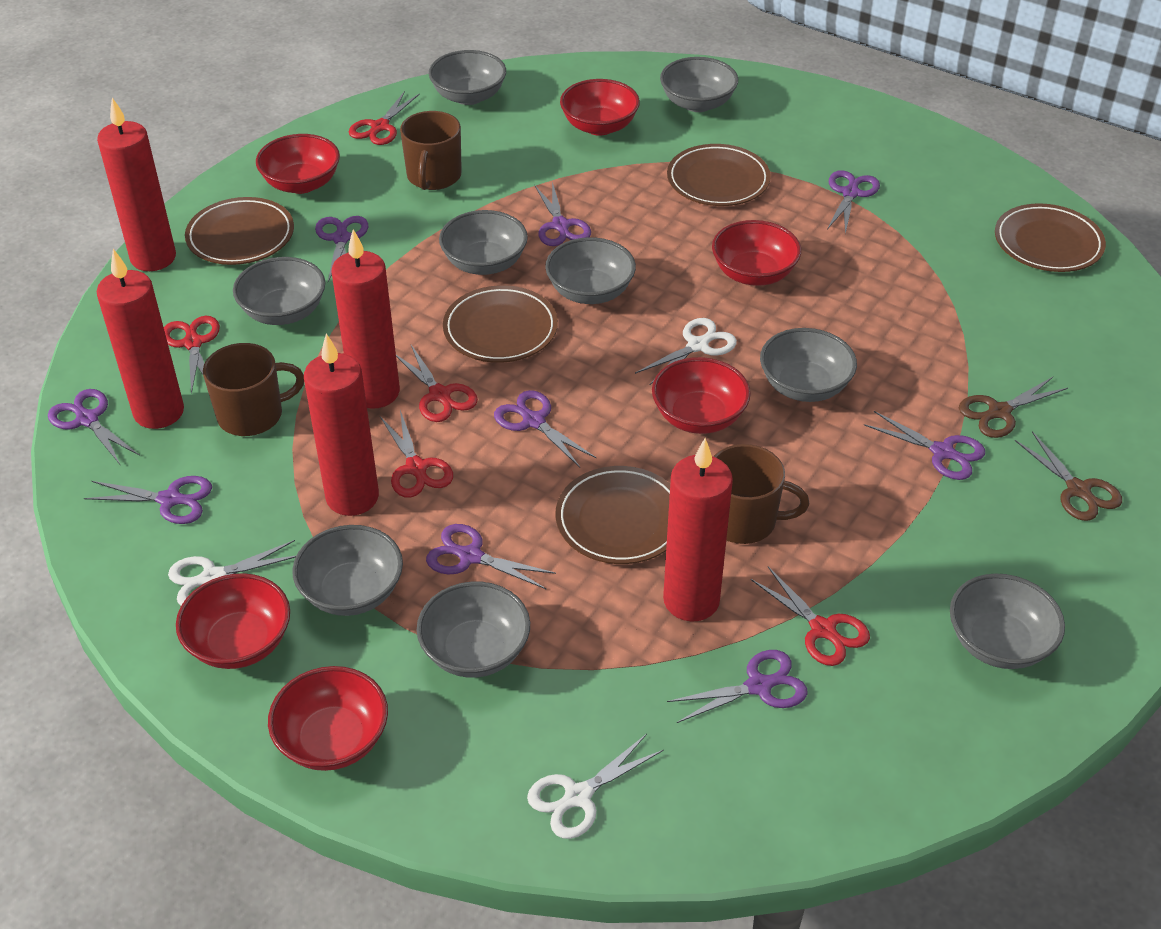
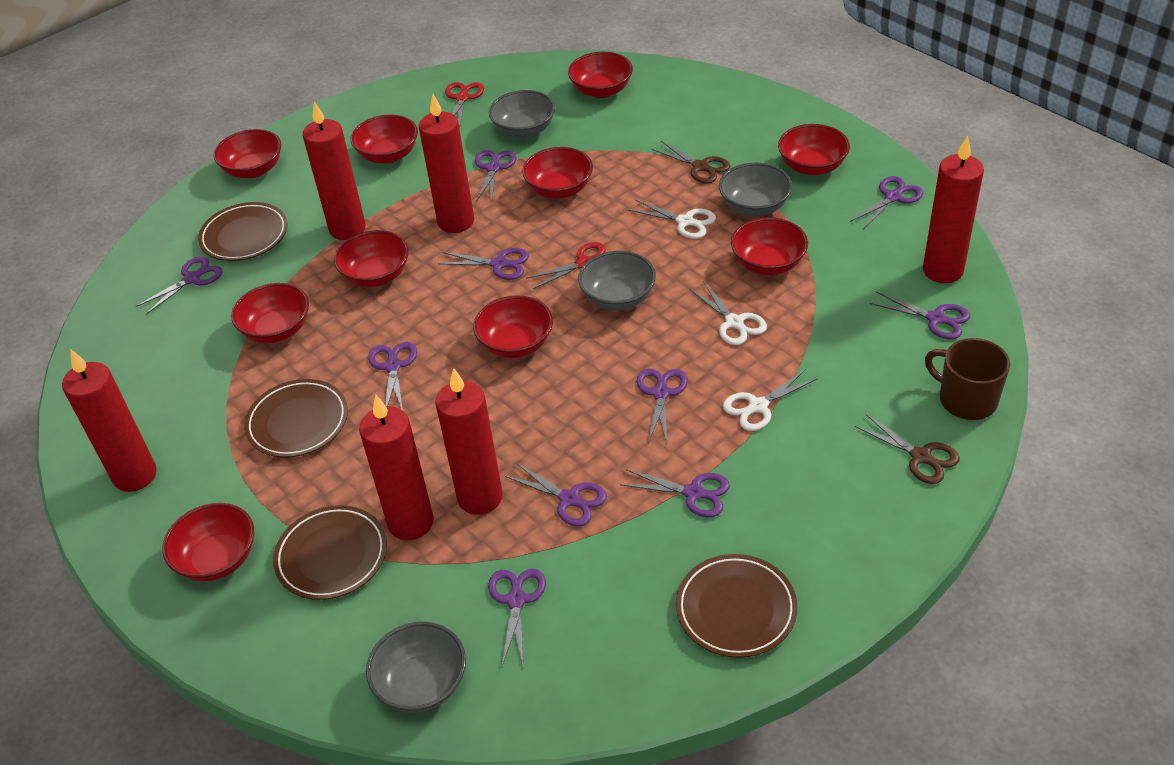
brown mug: [203,343,304,436] [400,111,462,190] [713,444,809,544] = 3 -> [925,338,1010,420] = 1
brown plate: [185,197,294,265] [443,285,558,363] [556,466,670,564] [667,144,771,206] [995,203,1106,272] = 5 -> [198,202,288,261] [244,379,348,458] [273,505,387,600] [676,554,798,658] = 4
grey bowl: [233,257,325,325] [292,525,403,616] [417,582,530,678] [429,50,506,105] [439,210,528,275] [545,237,636,304] [660,57,738,112] [760,328,857,402] [950,573,1065,669] = 9 -> [366,622,466,713] [489,90,555,138] [578,251,656,310] [719,163,792,216] = 4
purple scissors: [48,389,140,466] [84,476,212,524] [315,216,368,282] [426,524,556,590] [494,390,597,467] [535,182,591,246] [667,650,807,723] [827,170,880,234] [864,411,985,480] = 9 -> [136,256,223,315] [368,342,417,411] [438,248,529,280] [475,150,516,204] [488,569,546,666] [505,462,607,526] [620,469,730,517] [637,369,688,444] [850,176,923,229] [870,291,970,339] = 10
red bowl: [176,573,290,669] [256,134,340,194] [268,666,388,771] [560,79,640,136] [652,357,751,434] [712,220,801,286] = 6 -> [162,503,254,581] [214,129,282,178] [231,283,309,343] [334,230,409,287] [351,115,418,164] [473,295,553,358] [522,147,593,199] [568,52,633,98] [731,217,808,275] [778,124,850,175] = 10
red candle: [97,98,176,271] [97,249,184,429] [304,334,379,516] [332,229,400,409] [663,438,733,622] = 5 -> [62,349,157,492] [303,101,366,240] [359,395,434,540] [419,94,474,233] [435,368,503,515] [923,136,984,283] = 6
red scissors: [164,316,220,394] [349,91,420,145] [380,410,453,498] [396,345,478,422] [751,567,870,666] = 5 -> [445,82,484,129] [525,242,606,289] = 2

